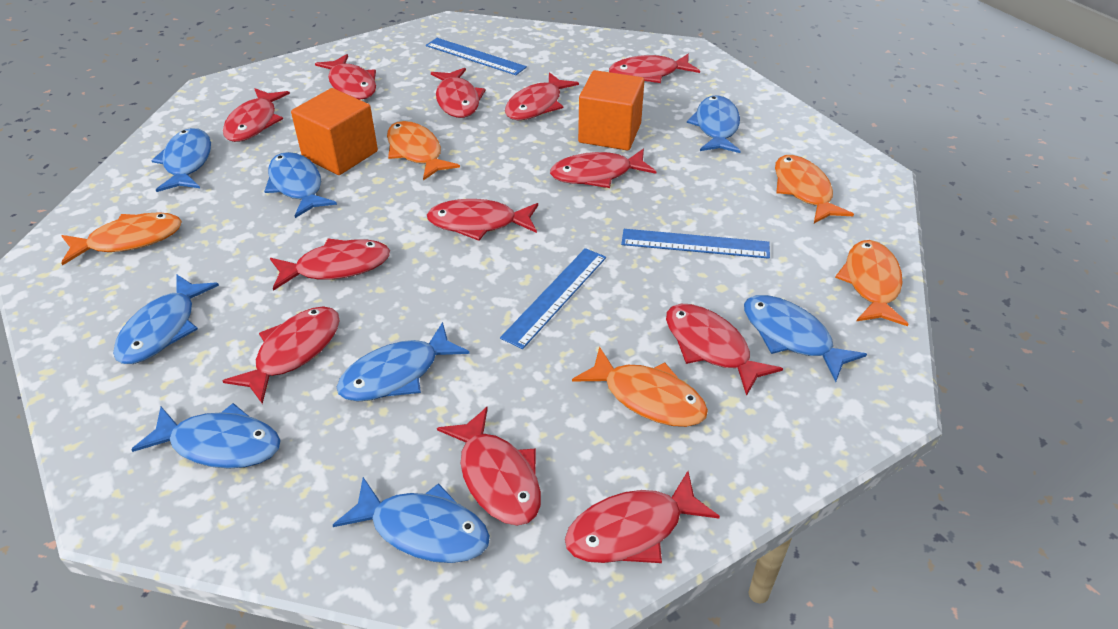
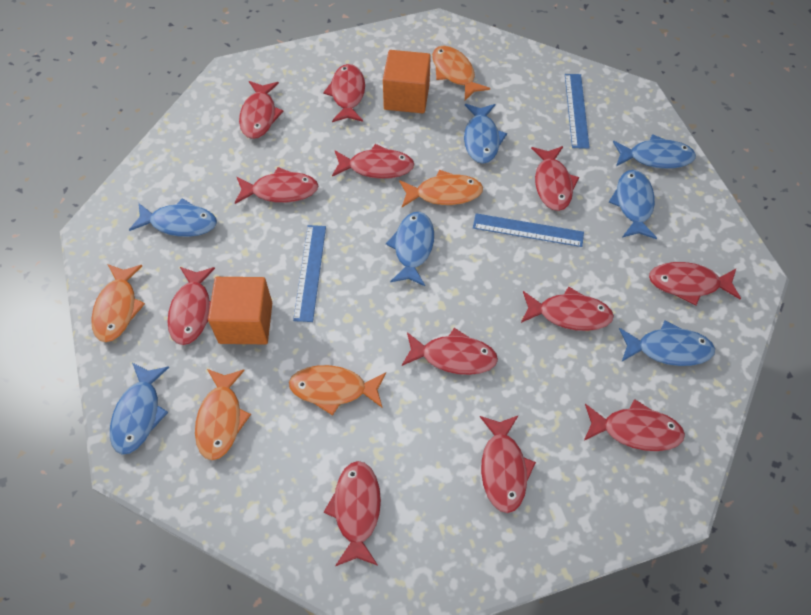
blue fish: [113,275,219,364] [131,403,281,469] [151,128,211,192] [264,152,337,218] [333,477,490,563] [337,322,470,401] [687,95,741,153] [744,295,867,382] = 8 -> [110,363,169,455] [129,198,217,237] [386,212,434,286] [464,104,507,164] [609,170,657,239] [613,134,696,169] [619,321,715,366] = 7

